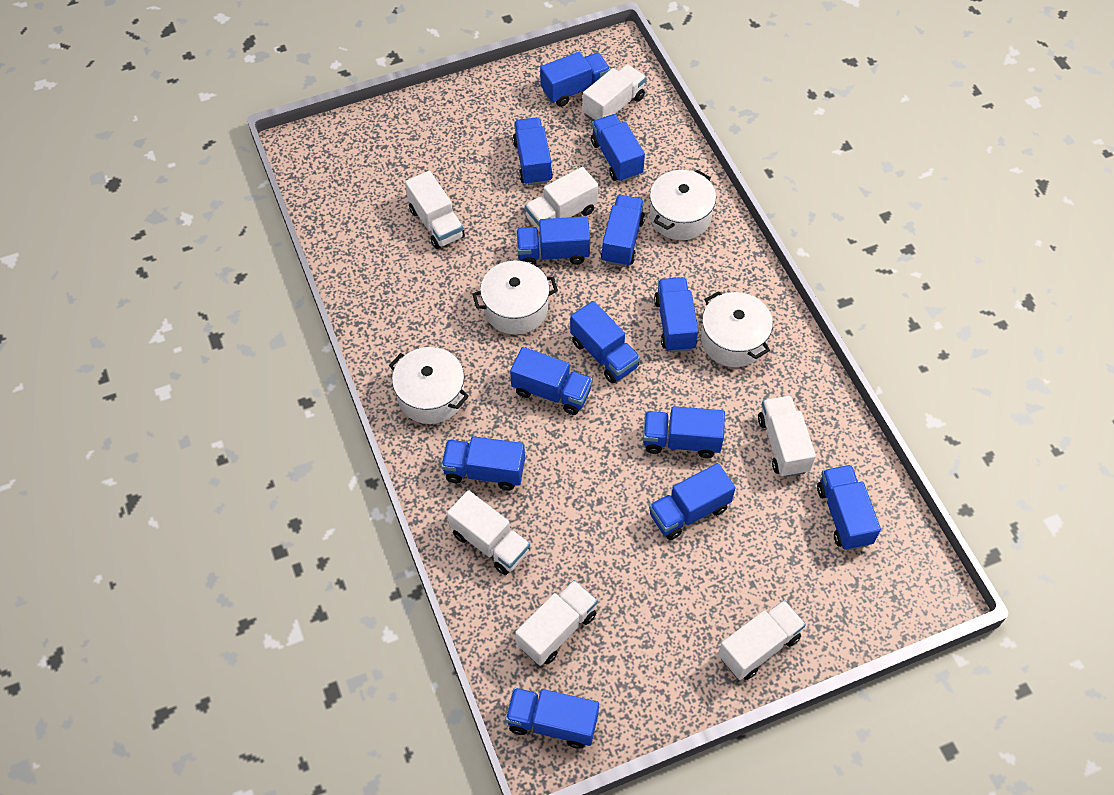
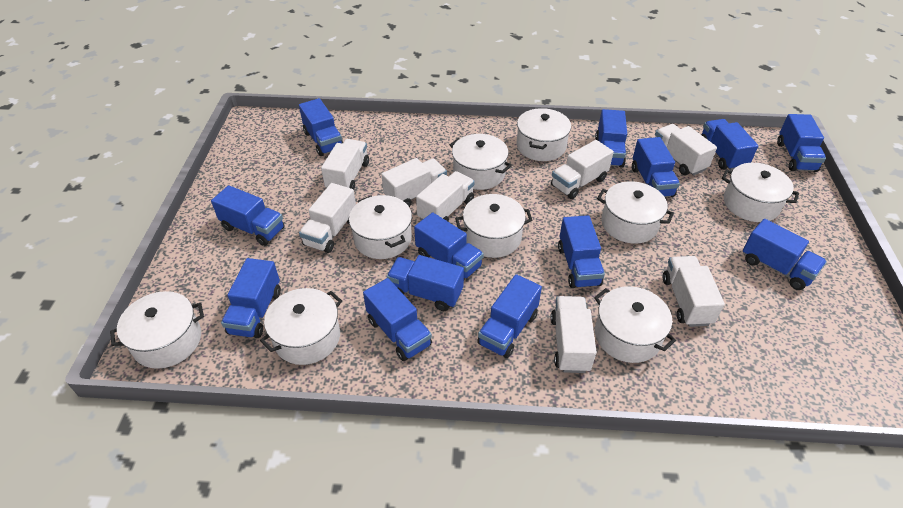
white pot: [389,347,469,424] [472,261,558,334] [650,170,716,240] [701,291,773,367] = 4 -> [110,291,204,369] [260,288,342,365] [349,195,412,259] [450,134,512,190] [455,194,533,258] [516,108,571,161] [594,286,676,363] [597,181,674,244] [722,163,799,222] = 9
white truck: [405,171,465,249] [447,490,530,575] [515,580,597,666] [525,167,598,231] [583,64,646,121] [718,600,806,680] [758,395,816,477] = 7 -> [299,183,356,253] [321,139,369,190] [381,158,447,207] [416,171,475,222] [551,140,614,199] [551,296,597,373] [655,124,717,175] [663,256,725,327] = 8

